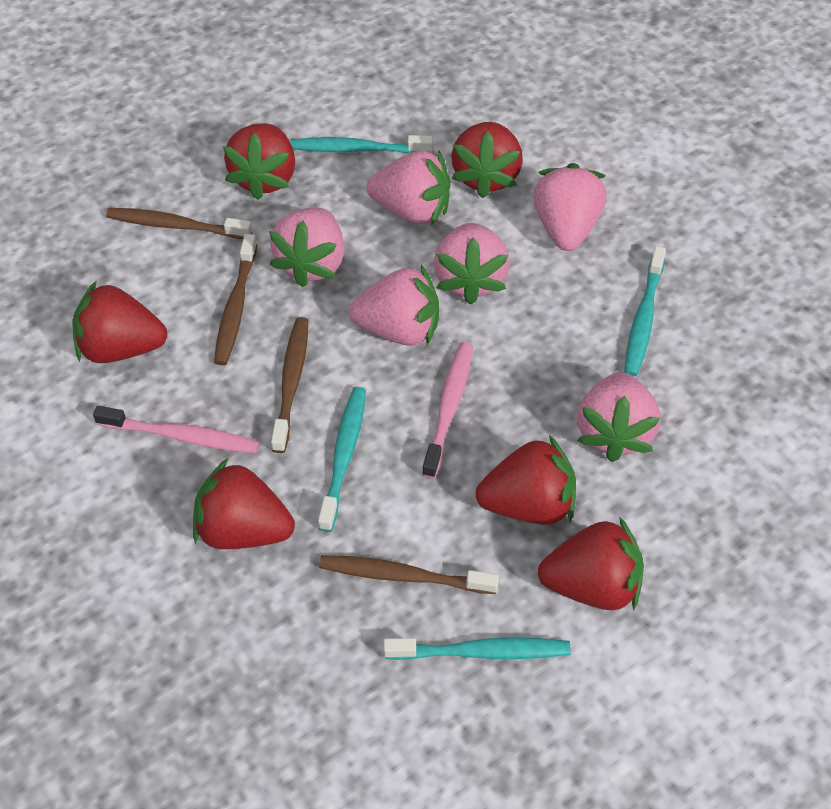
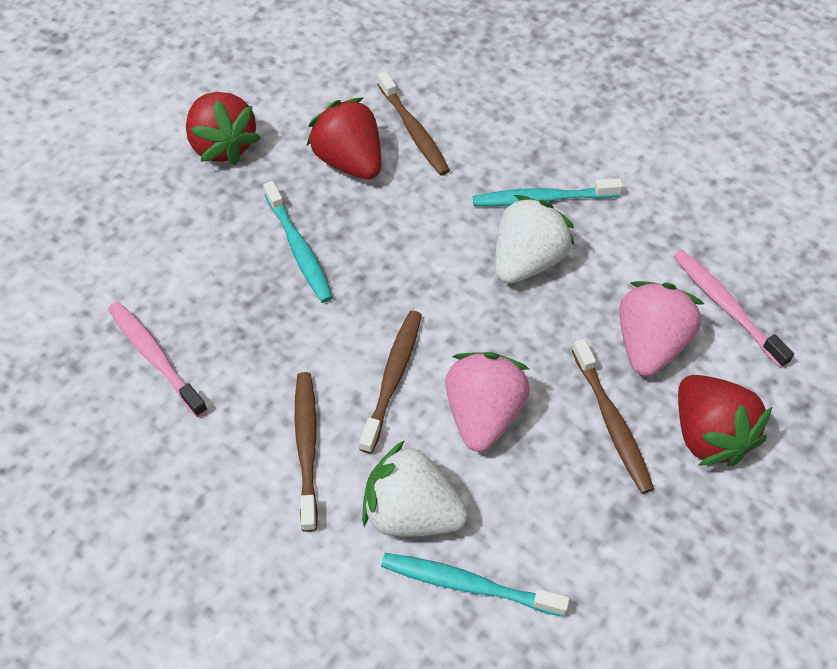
pink strawberry: [269,208,344,287] [349,265,439,346] [367,151,451,225] [434,223,510,305] [533,163,607,251] [577,372,660,462] = 6 -> [445,352,530,452] [619,281,704,376] = 2
red strawberry: [72,280,167,363] [193,458,295,549] [223,123,295,200] [451,122,523,198] [476,435,576,525] [538,516,644,611] = 6 -> [186,92,261,165] [307,97,381,180] [678,375,772,466] = 3
turquoise toothbrush: [290,135,433,153] [318,387,366,532] [384,637,571,660] [624,246,666,376] = 4 -> [263,181,333,303] [381,553,570,617] [473,178,623,206] = 3
white strawberry: none = 0 -> [362,440,468,536] [495,195,575,284] = 2

